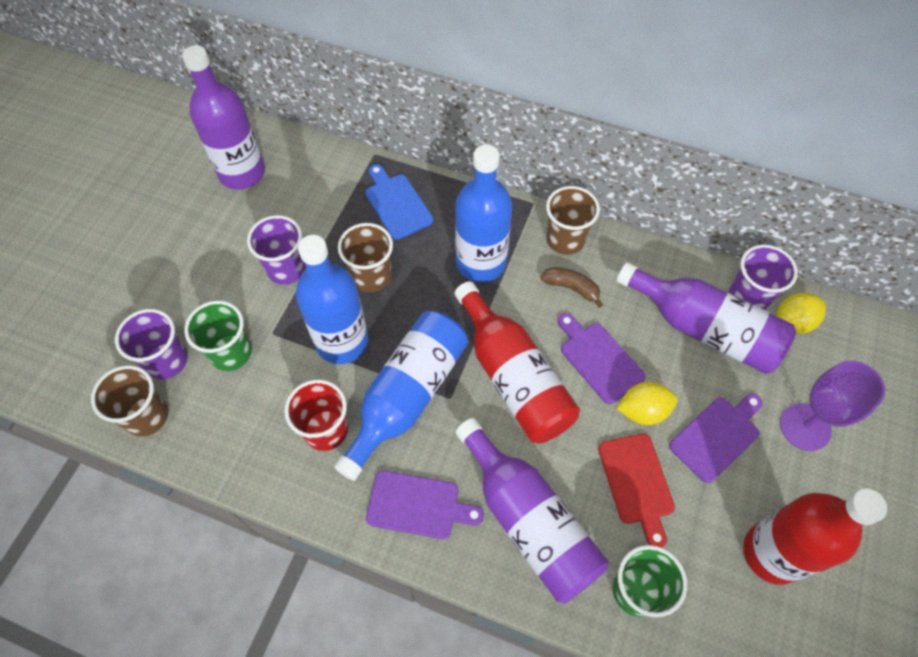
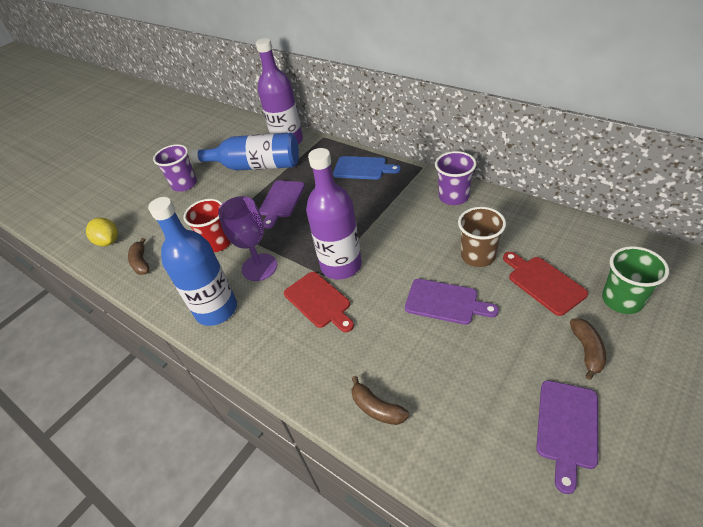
blue bottle: [296,235,368,364] [334,311,468,481] [455,145,512,282] = 3 -> [148,197,237,326] [190,132,299,170] = 2
brown banana: [541,267,603,308] = 1 -> [128,238,149,275] [351,376,409,425] [570,318,606,380] = 3
brown cup: [91,365,168,437] [338,223,393,292] [546,186,600,255] = 3 -> [458,207,506,267] = 1
green cup: [184,301,252,371] [613,545,687,617] = 2 -> [602,246,669,314] = 1
purple bottle: [182,45,265,189] [456,418,608,603] [617,262,796,374] = 3 -> [256,38,303,145] [306,148,362,280] = 2
purple cup: [115,309,188,379] [247,215,306,285] [729,244,798,310] = 3 -> [153,144,197,192] [435,151,477,205] = 2
red bottle: [455,281,580,443] [743,488,887,585] = 2 -> none = 0
red cutting board: [598,434,675,548] = 1 -> [284,272,354,332] [503,252,588,316] = 2
yellow lemon: [617,382,678,425] [776,293,826,334] = 2 -> [86,217,118,246] = 1

